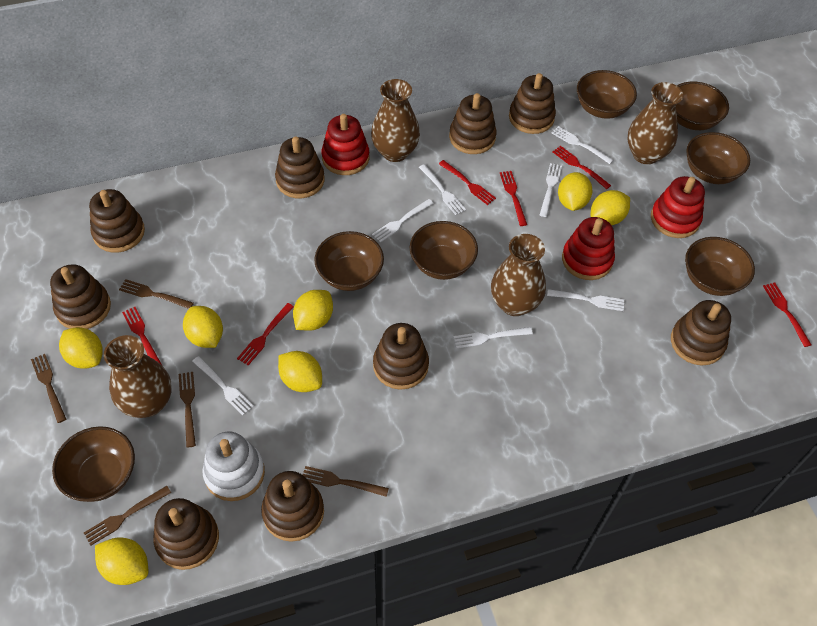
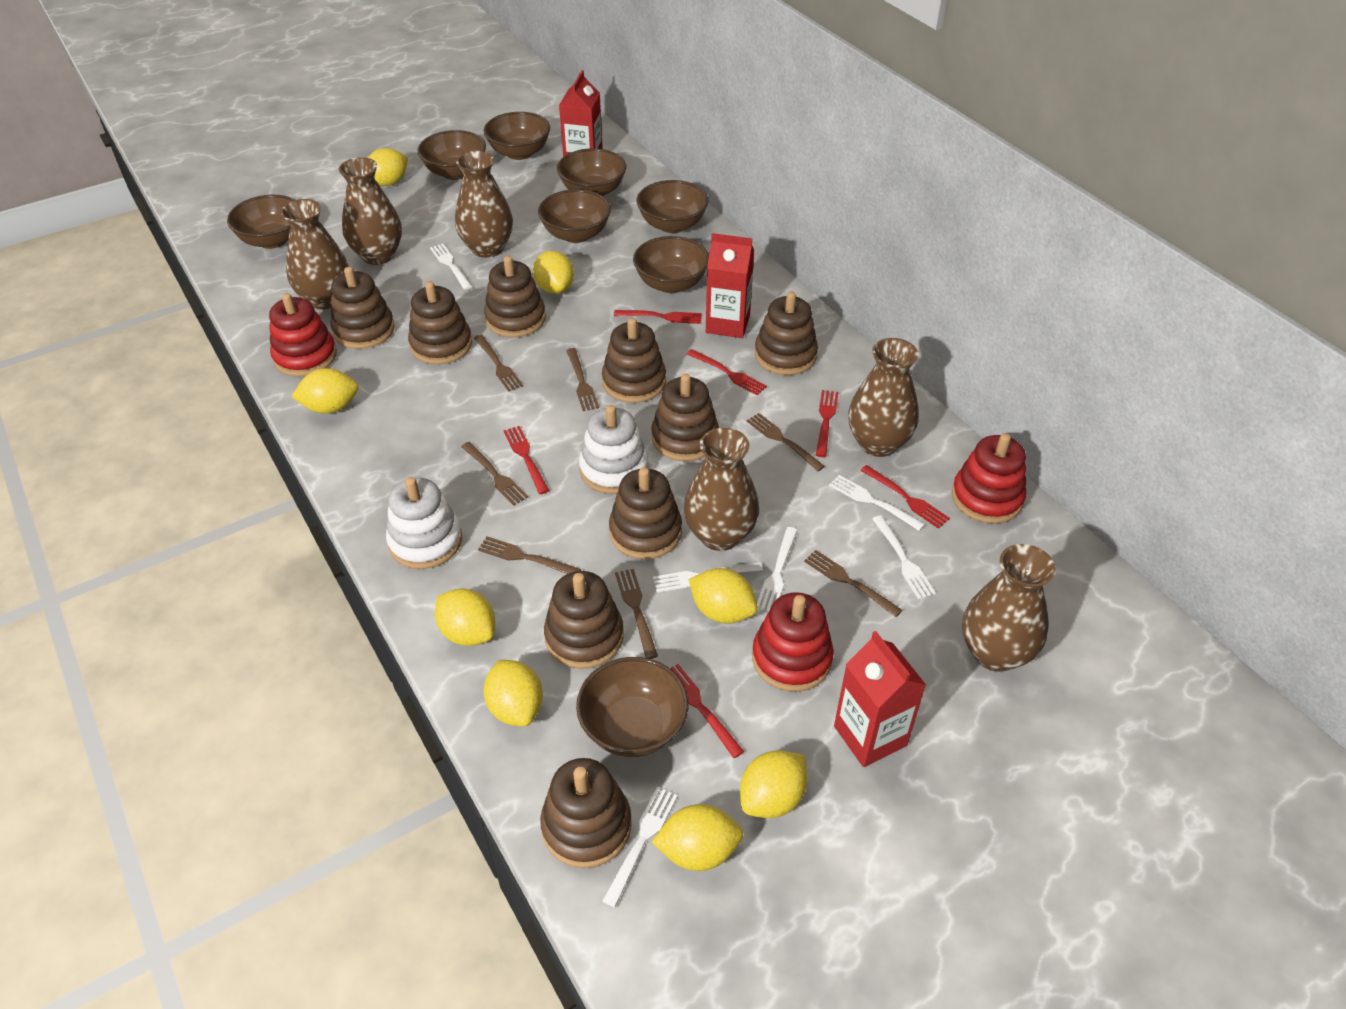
brown bowl: [52,426,135,502] [314,231,384,291] [409,221,478,280] [577,70,637,119] [676,82,729,130] [685,237,755,296] [686,132,750,184] = 7 -> [227,195,295,249] [418,130,486,180] [484,112,550,160] [538,189,611,243] [557,148,626,196] [576,657,688,757] [633,236,709,293] [637,180,709,233] = 8
brown fork: [31,354,66,423] [84,486,171,546] [119,279,194,309] [179,372,196,448] [303,466,389,497] = 5 -> [461,442,528,506] [474,334,523,392] [478,536,581,574] [566,348,599,411] [615,569,658,659] [747,413,825,471] [804,550,902,617] = 7
brown vase: [104,335,171,418] [371,79,420,162] [491,234,546,316] [627,82,683,164] = 4 -> [280,199,349,309] [339,157,402,265] [455,151,513,258] [684,428,759,551] [848,338,919,457] [962,544,1056,672] = 6
red carton: none = 0 -> [559,70,603,157] [706,233,754,338] [834,631,926,767] = 3
white fork: [192,356,254,415] [372,199,434,242] [419,164,466,215] [453,327,533,349] [540,163,562,217] [547,289,624,311] [552,126,613,164] = 7 -> [430,244,472,290] [602,787,678,907] [653,561,763,592] [757,527,797,611] [829,475,925,531] [872,515,936,599] = 6
white stacking toy: [202,432,265,501] = 1 -> [386,477,462,569] [579,405,648,494] = 2
yellow lemon: [59,327,103,369] [95,537,148,585] [183,306,223,348] [278,351,322,392] [293,290,333,331] [558,172,592,211] [591,190,630,225] = 7 -> [291,368,358,414] [368,148,408,186] [435,588,495,646] [484,660,543,726] [533,250,574,294] [652,804,743,871] [689,568,758,623] [740,750,807,818] = 8

